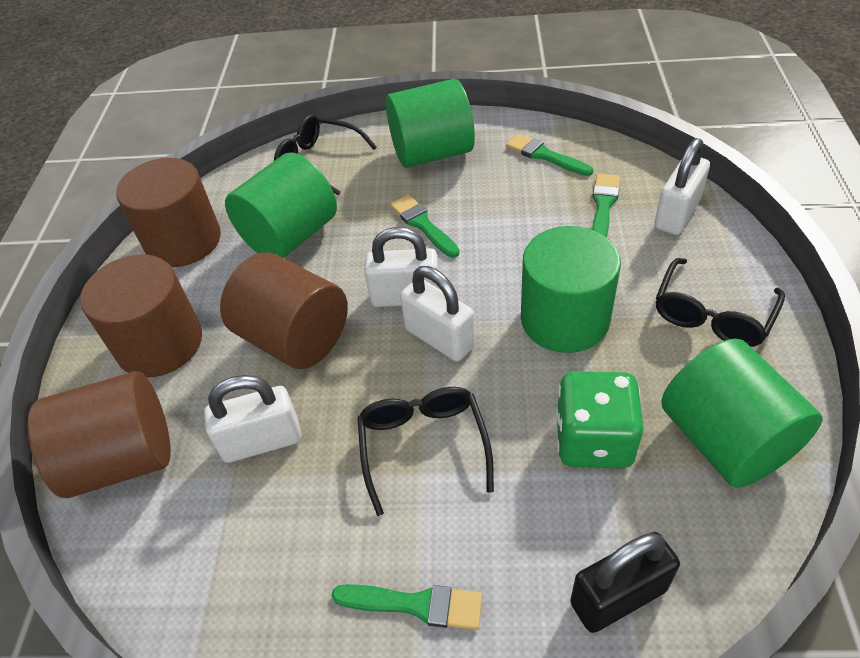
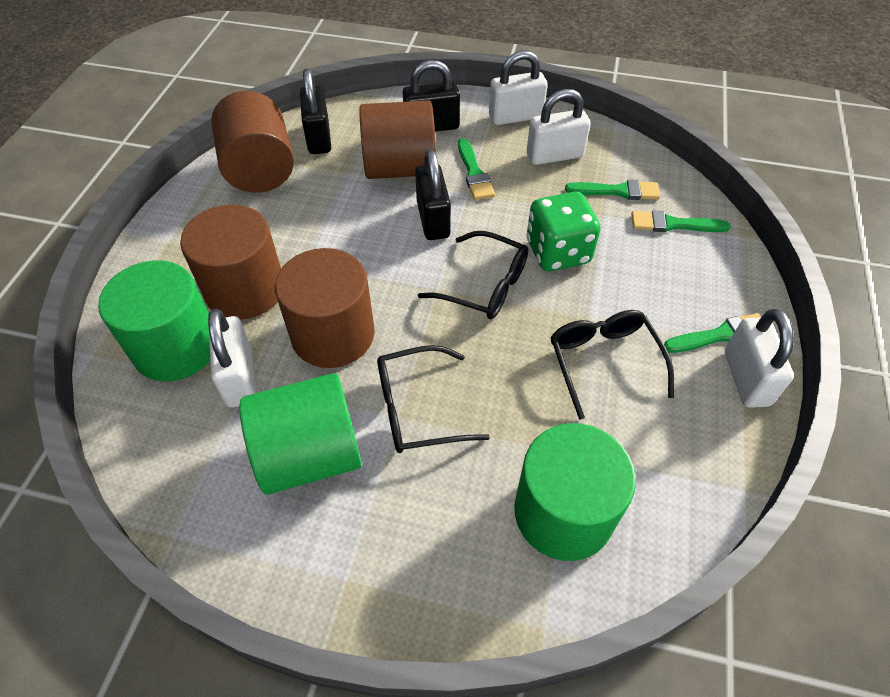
black padlock: [570,532,680,633] = 1 -> [300,69,331,154] [403,60,460,132] [415,149,451,240] = 3
green cylinder: [225,152,337,258] [386,79,475,168] [521,226,621,353] [662,339,823,488] = 4 -> [98,260,210,381] [239,373,362,495] [514,423,636,561] = 3

